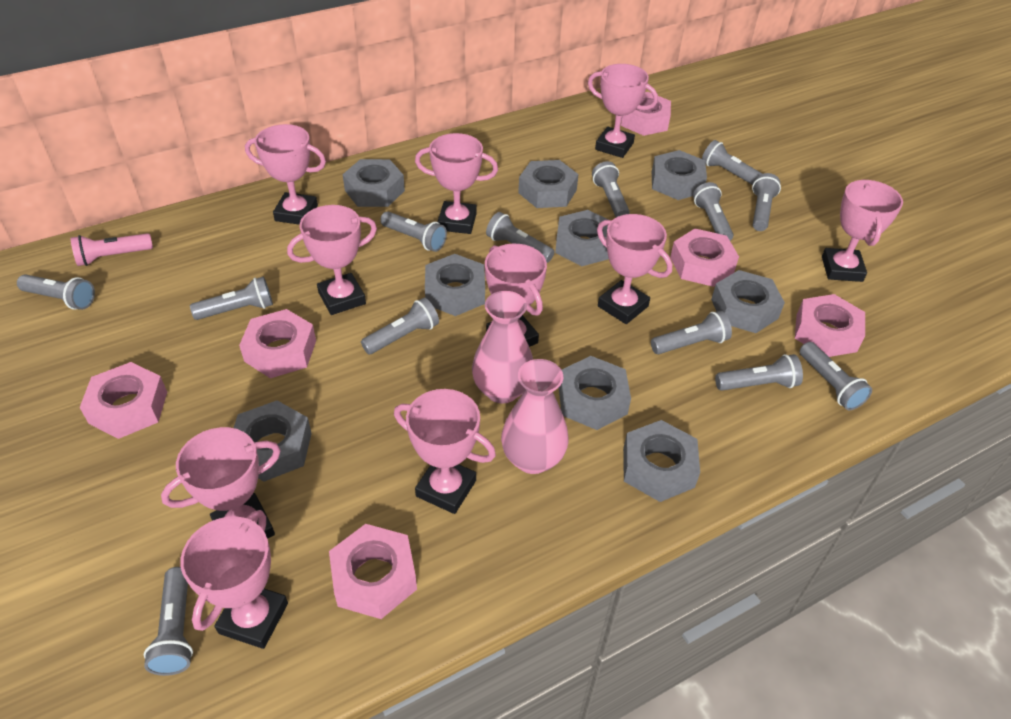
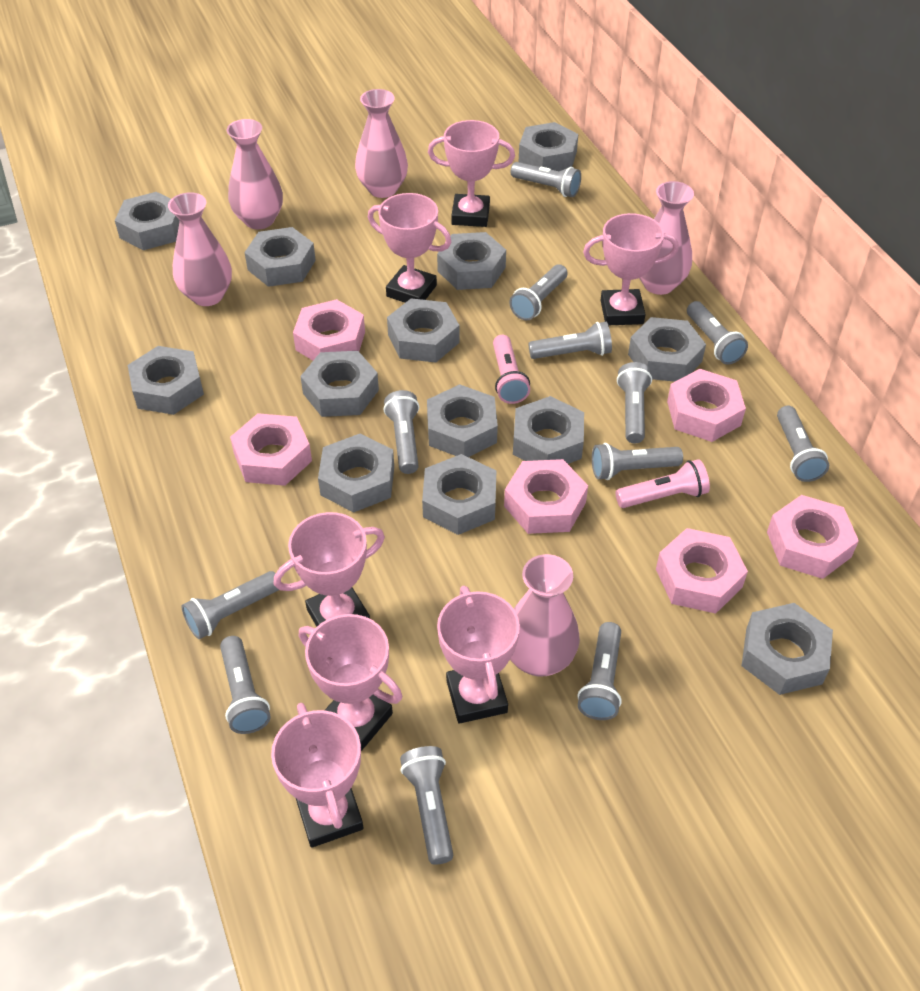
grey flashlight: [17,274,95,310] [144,567,193,676] [190,277,273,320] [361,297,439,354] [380,211,447,252] [486,212,554,263] [592,161,630,217] [651,311,732,354] [693,182,734,241] [702,140,763,185] [715,354,803,391] [752,173,781,231] [800,342,872,410] = 13 -> [181,571,279,639] [220,636,271,734] [383,390,420,474] [400,746,453,865] [509,264,567,320] [511,162,581,197] [528,322,612,359] [578,622,622,720] [592,443,683,480] [617,362,652,443] [687,301,748,365] [777,406,829,482] = 12
grey nut: [234,400,312,481] [343,159,405,207] [425,254,485,316] [518,160,579,208] [555,210,609,266] [559,356,631,430] [623,420,700,502] [652,150,707,200] [711,270,785,333] = 9 -> [115,192,180,250] [128,346,204,415] [244,227,316,287] [300,351,379,417] [318,434,394,513] [387,298,459,363] [422,454,496,535] [427,384,498,457] [437,232,506,290] [513,396,584,464] [519,122,578,171] [628,317,706,382] [741,603,833,695] = 13
pink flashlight: [71,233,153,266] = 1 -> [493,335,530,404] [615,459,710,508] = 2
pink trophy: [161,427,281,539] [180,510,288,649] [245,124,326,225] [287,205,377,315] [394,389,496,514] [415,133,498,234] [485,244,547,347] [588,64,658,158] [597,214,672,324] [822,179,903,282] = 10 -> [271,703,364,848] [274,512,385,627] [299,614,402,751] [368,193,451,303] [428,120,515,227] [437,586,520,724] [583,213,679,325] = 7
pink vase: [472,291,533,403] [501,359,569,474] = 2 -> [168,192,232,306] [227,119,283,229] [355,89,408,198] [510,554,580,677] [639,181,694,295] = 5

